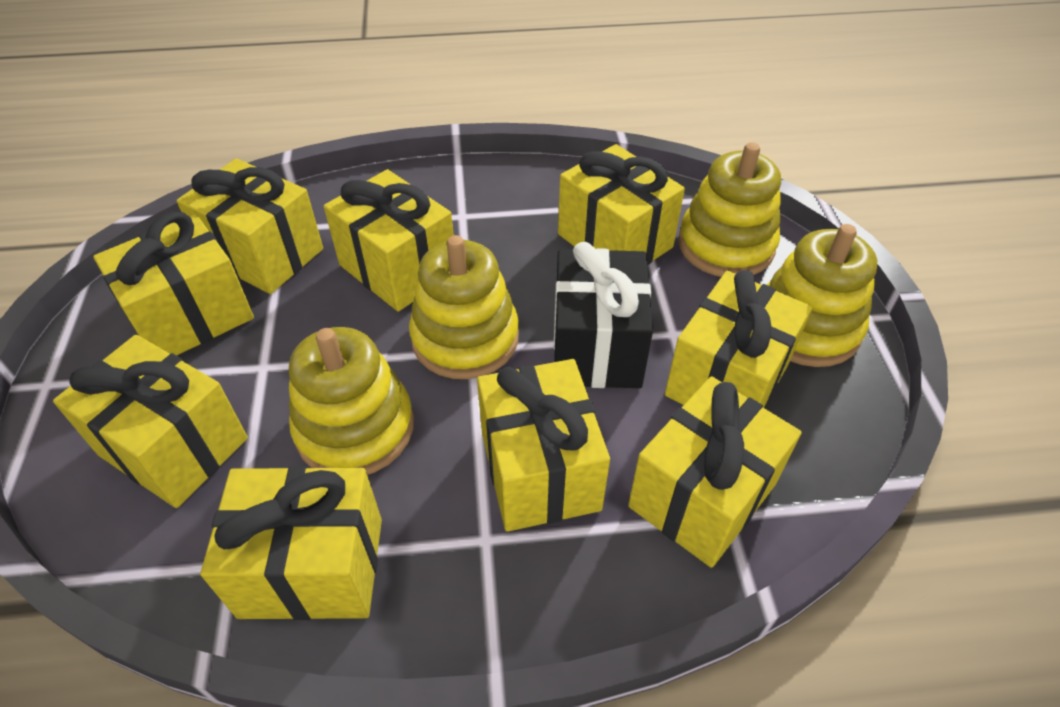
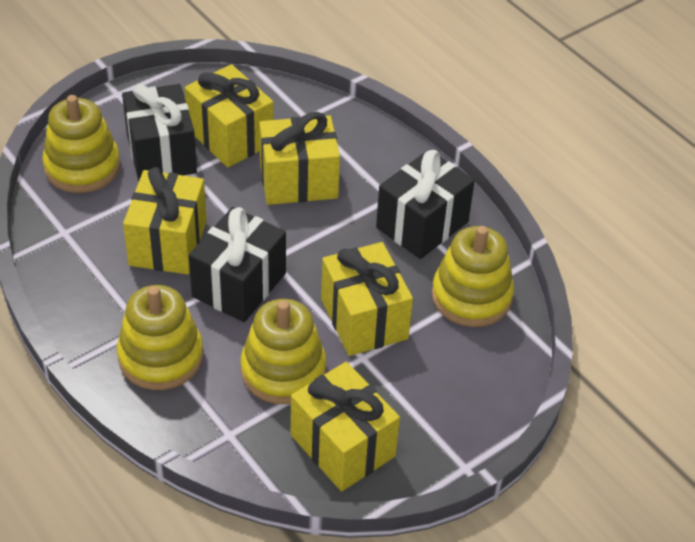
black gift: [554,242,653,388] = 1 -> [122,84,197,181] [189,207,286,322] [376,150,475,259] = 3
yellow gift: [53,335,248,508] [93,212,254,355] [177,158,323,294] [200,466,382,620] [324,169,454,312] [477,359,610,532] [558,144,685,265] [628,376,802,568] [665,270,812,408] = 9 -> [123,167,207,275] [185,64,274,167] [259,112,340,205] [291,362,400,491] [321,242,413,356] = 5

